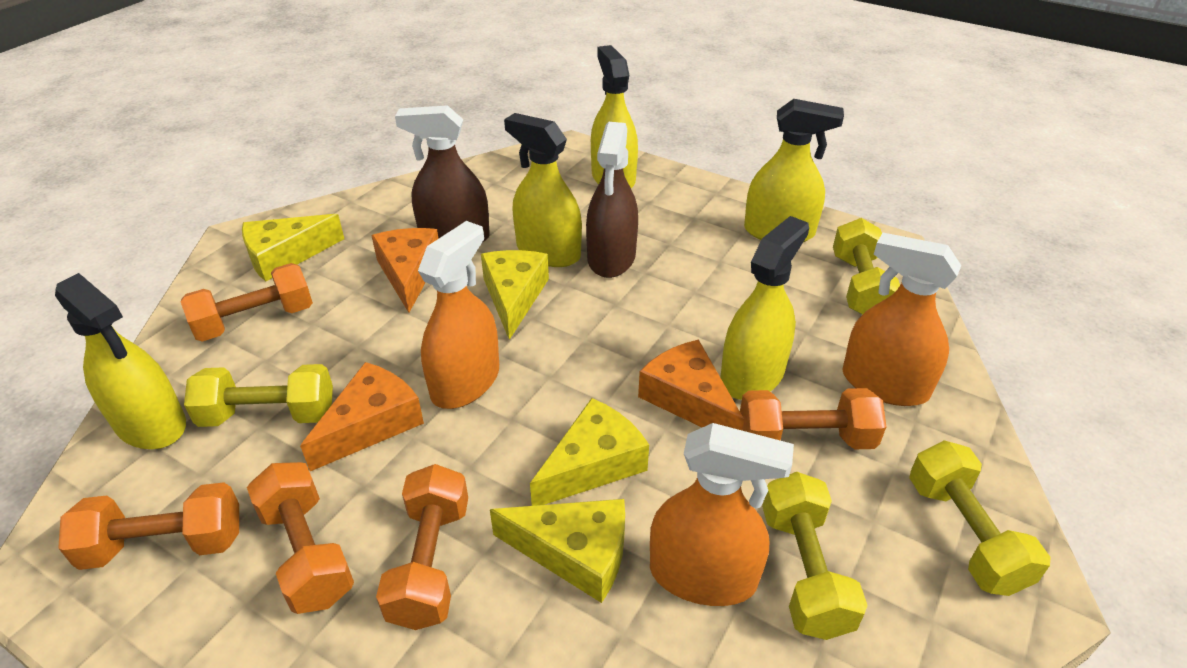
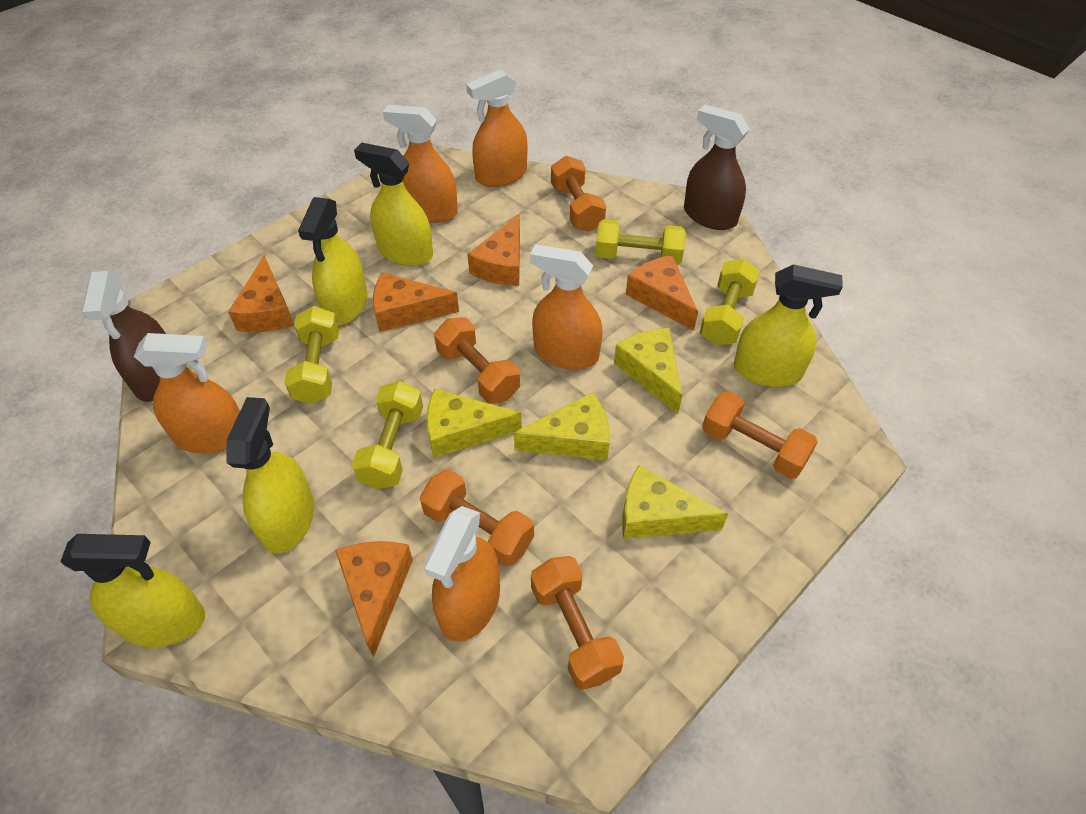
orange cheese: [300,362,424,471] [371,228,439,313] [638,339,744,430] = 3 -> [228,256,294,332] [335,541,413,658] [373,273,459,332] [467,214,520,286] [626,255,698,331] = 5
orange spray bottle: [418,221,499,409] [650,423,794,606] [842,233,961,406] = 3 -> [134,333,240,453] [383,105,458,223] [424,506,500,642] [466,69,527,187] [530,244,603,370] = 5

